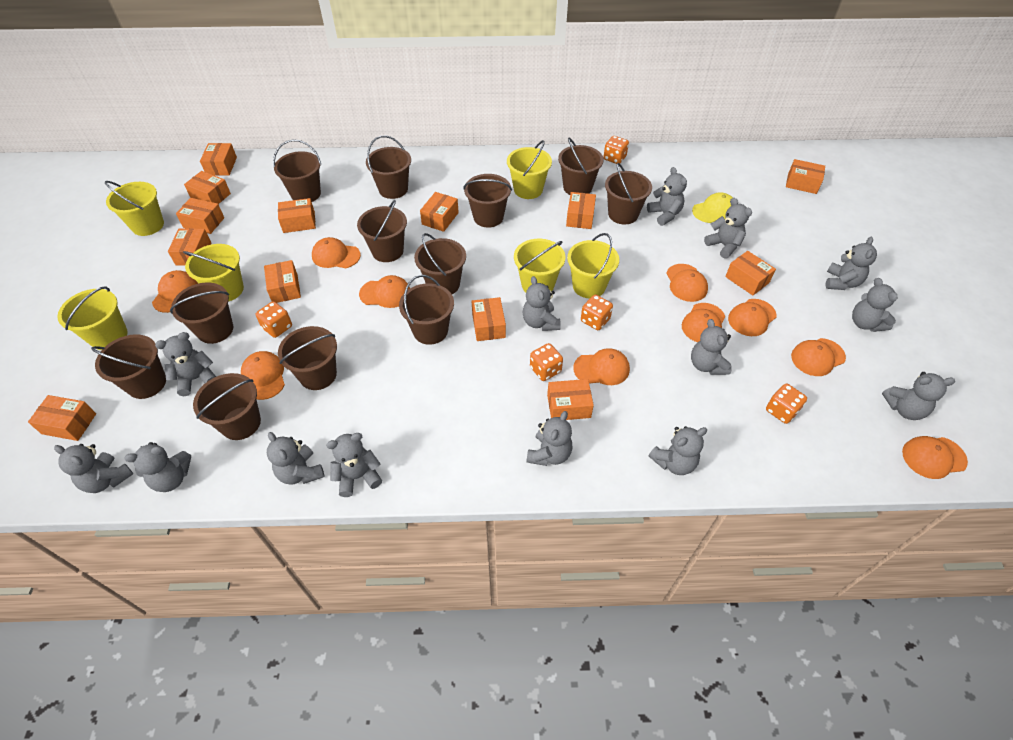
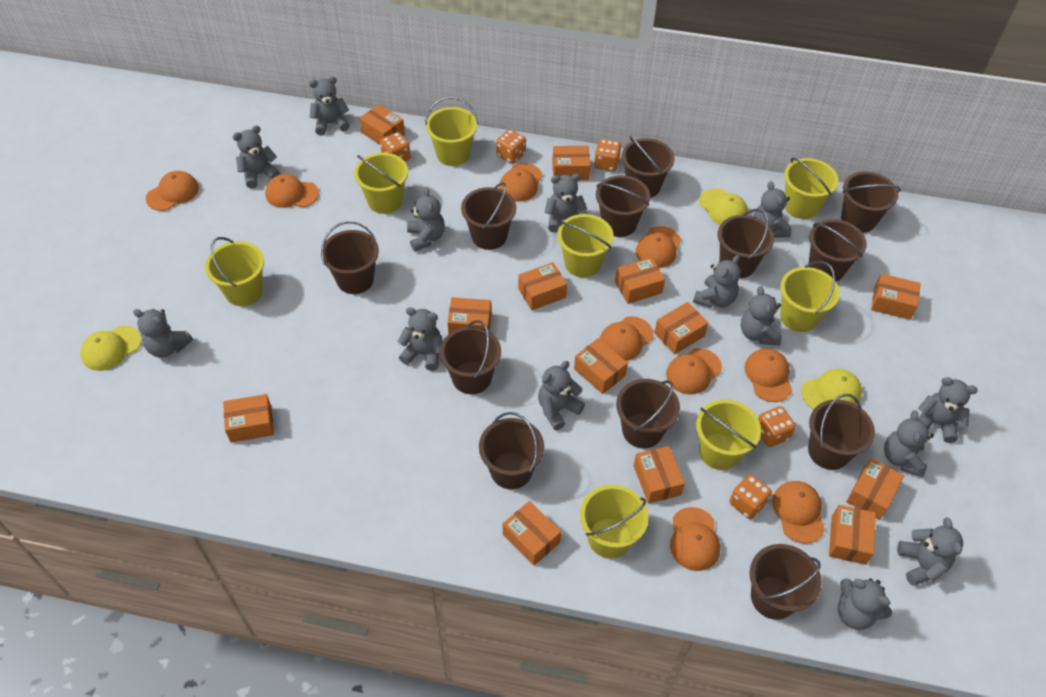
orange cap: [152,270,198,313] [241,351,285,400] [312,237,361,268] [359,275,410,308] [573,348,630,385] [666,264,708,302] [682,303,725,342] [728,299,777,336] [791,338,846,376] [902,436,968,479] = 10 -> [146,171,199,211] [265,174,319,208] [499,163,543,202] [600,316,653,361] [636,226,681,268] [666,348,722,394] [670,507,720,571] [744,348,792,402] [772,481,825,544] = 9
yellow bucket: [57,286,128,350] [105,181,164,236] [183,244,244,302] [507,140,552,199] [514,239,566,292] [567,233,619,298] = 6 -> [205,237,264,306] [354,153,408,214] [425,96,478,166] [557,214,614,277] [580,485,648,559] [696,400,761,470] [780,261,840,332] [784,158,839,219] = 8
yellow cap: [692,192,733,223] = 1 -> [80,325,142,371] [699,189,748,225] [801,369,862,409] = 3

